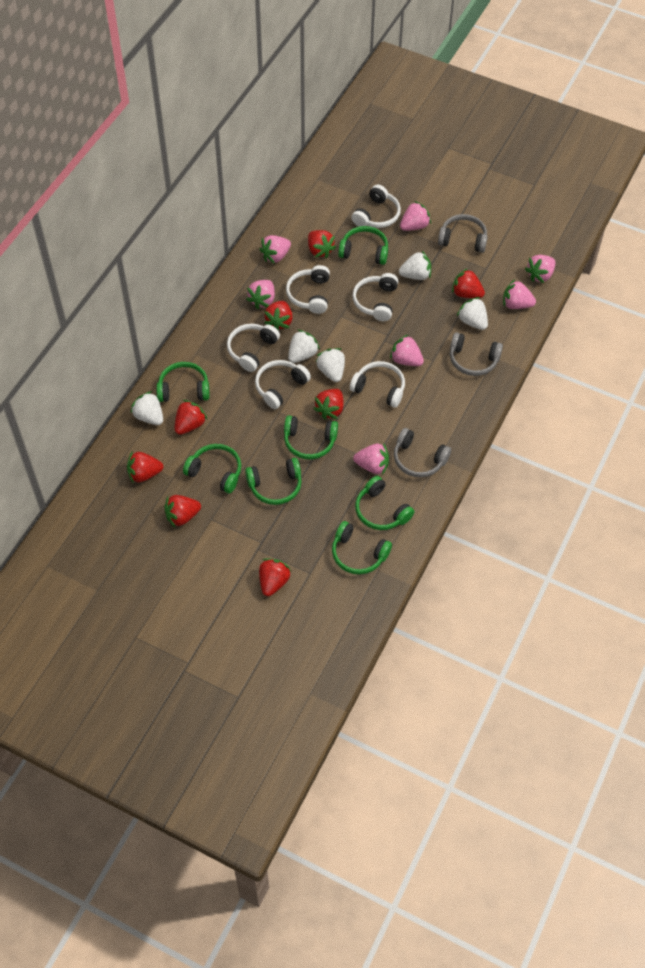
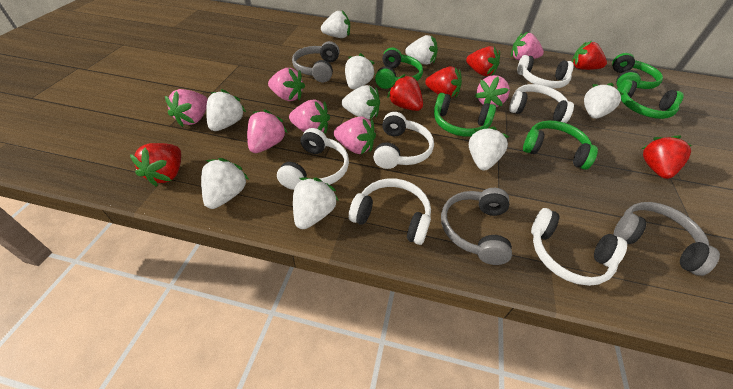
green headphones: [156,362,209,402] [183,444,241,493] [245,458,302,505] [284,415,338,459] [332,521,392,574] [338,226,388,265] [355,476,414,530] = 7 -> [375,48,423,89] [434,93,496,137] [523,121,598,170] [612,53,663,89] [617,79,684,119] = 5
red strawberry: [127,452,163,482] [165,495,201,527] [175,400,207,435] [259,559,291,596] [264,301,293,331] [308,230,336,258] [313,389,343,420] [452,268,485,298] = 8 -> [130,143,181,187] [387,74,423,111] [425,67,462,98] [466,46,500,76] [572,41,607,70] [642,135,692,179] = 6
white strawberry: [131,391,163,425] [288,330,320,363] [316,348,345,382] [399,251,431,280] [457,297,488,330] = 5 -> [201,158,249,209] [206,89,246,131] [293,178,339,229] [321,10,350,38] [342,85,380,119] [345,53,375,89] [405,35,438,65] [469,126,509,171] [584,83,623,119] = 9

